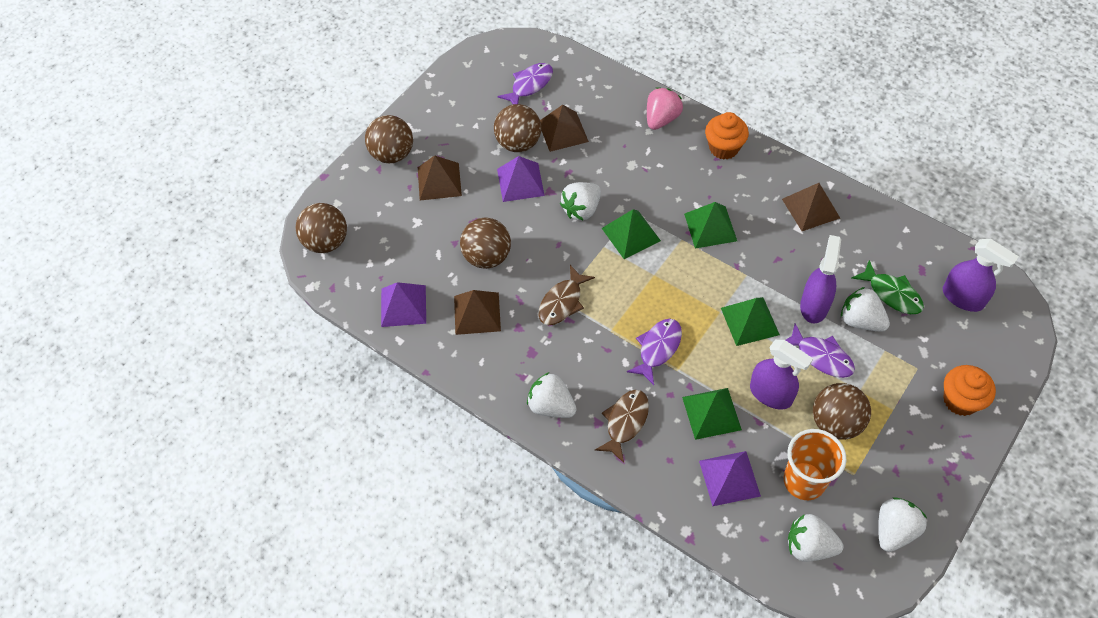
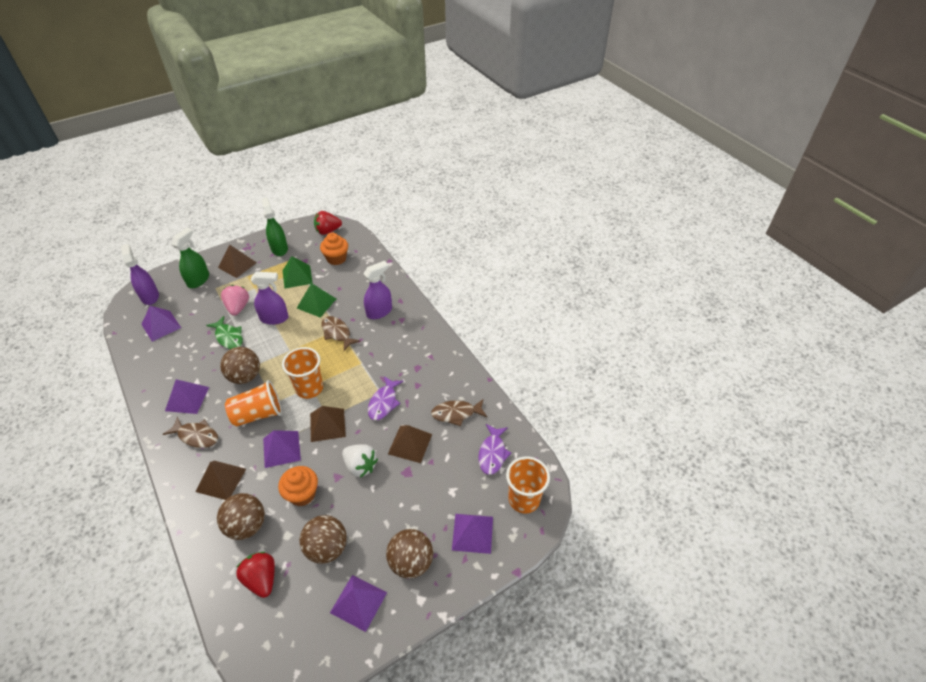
brown ball: [296,203,347,253] [365,115,413,164] [460,217,511,269] [494,104,541,152] [813,383,871,440] = 5 -> [217,493,265,540] [220,347,260,384] [300,515,347,564] [386,529,433,578] = 4
brown fish: [538,265,595,325] [595,390,649,463] = 2 -> [163,417,218,448] [321,316,361,351] [431,399,487,426] = 3
green pyramid: [602,209,661,259] [682,388,742,440] [684,202,737,249] [721,297,780,346] = 4 -> [283,256,313,289] [297,283,336,318] = 2
green spray bottle: none = 0 -> [171,228,209,288] [261,197,288,256] = 2
orange cup: [784,429,847,500] = 1 -> [225,380,282,427] [282,347,323,399] [506,456,550,513] = 3
purple fish: [497,63,553,104] [627,319,682,385] [786,323,855,378] = 3 -> [368,376,404,420] [478,424,511,475] = 2
purple pyramid: [381,282,426,327] [497,156,545,202] [699,451,761,506] = 3 -> [141,306,181,342] [165,379,209,414] [263,430,301,468] [330,575,387,632] [452,514,493,554] = 5
red strawberry: none = 0 -> [236,552,275,598] [314,211,342,235] = 2
white strawberry: [527,372,577,418] [560,182,601,221] [788,514,844,562] [841,287,890,332] [878,497,927,552] = 5 -> [342,444,378,478] = 1

